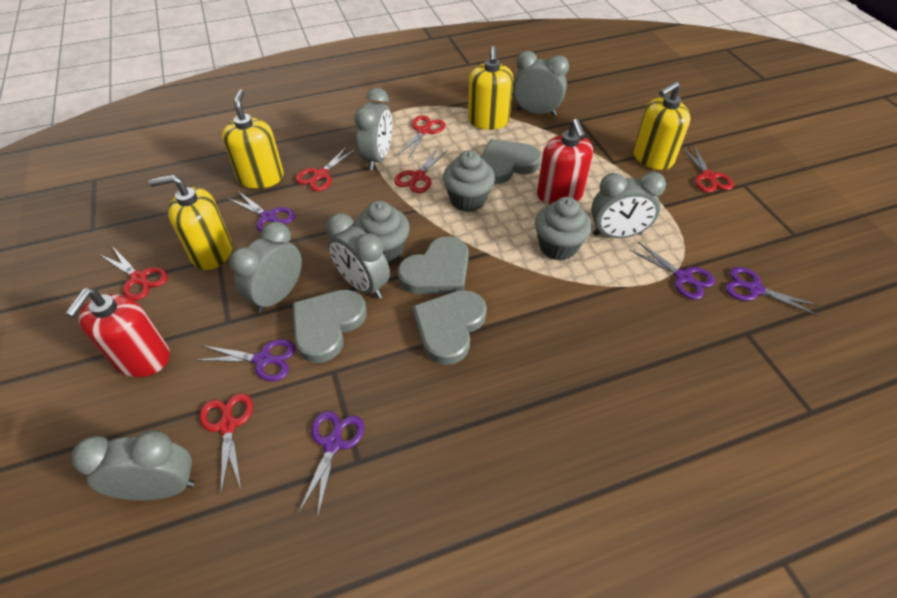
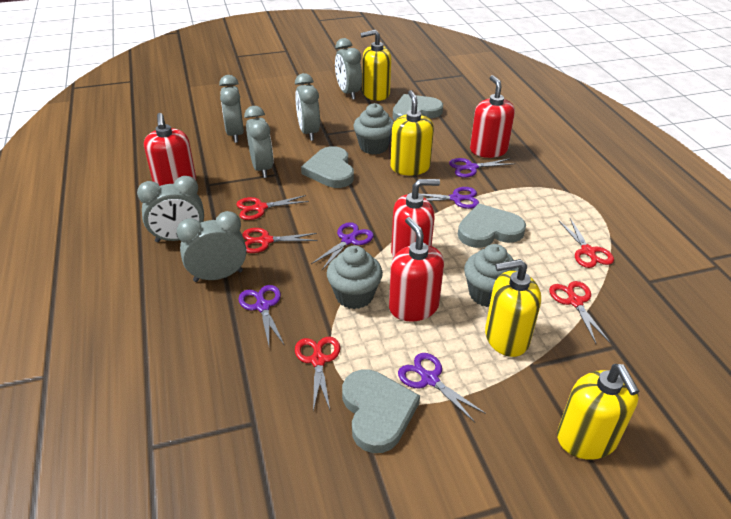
red scissors: [99,246,168,300] [199,393,253,494] [295,145,357,191] [394,147,449,193] [397,115,446,159] [681,144,734,193] = 6 -> [236,195,309,220] [242,228,318,253] [295,337,340,411] [549,281,610,343] [558,218,614,268] = 5
red soap dispenser: [65,288,170,377] [537,119,593,205] = 2 -> [144,113,196,186] [389,217,444,322] [391,179,440,257] [470,75,515,158] = 4

